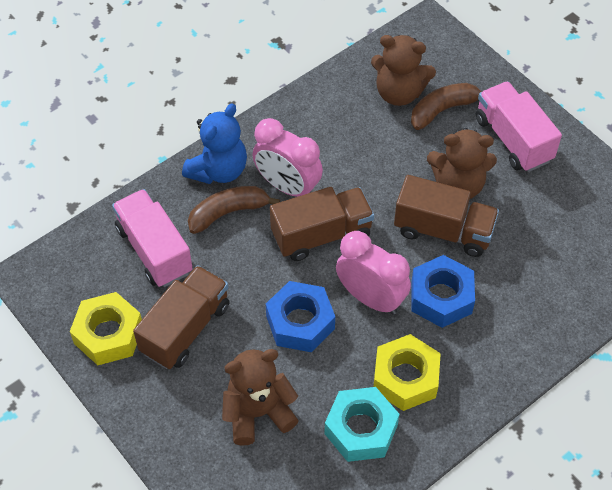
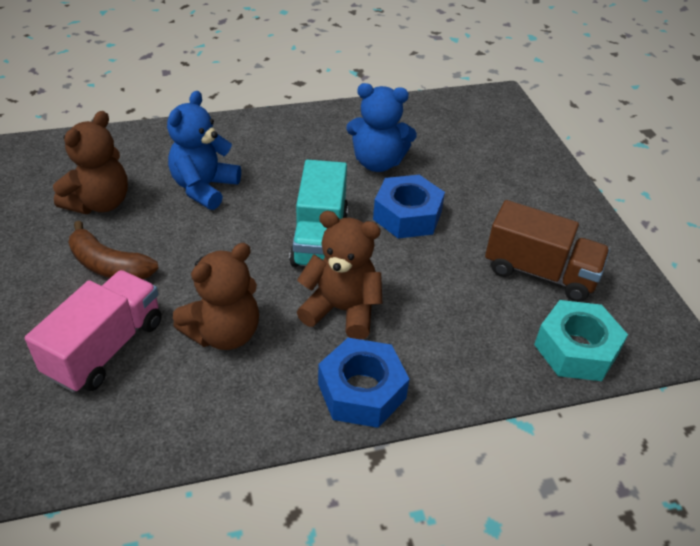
blue teddy bear: [182,104,247,184] = 1 -> [167,91,241,210] [346,83,417,172] = 2
brown banana: [188,186,280,234] [411,83,482,130] = 2 -> [69,221,159,279] = 1
brown truck: [133,265,230,369] [270,187,374,261] [394,175,499,257] = 3 -> [485,200,610,302] = 1
pink clock: [252,118,323,197] [336,231,411,315] = 2 -> none = 0
pink truck: [112,189,193,287] [476,81,562,172] = 2 -> [25,270,161,393] = 1
turquoise truck: none = 0 -> [289,160,348,267] = 1
yellow nut: [70,292,142,365] [373,334,441,411] = 2 -> none = 0

